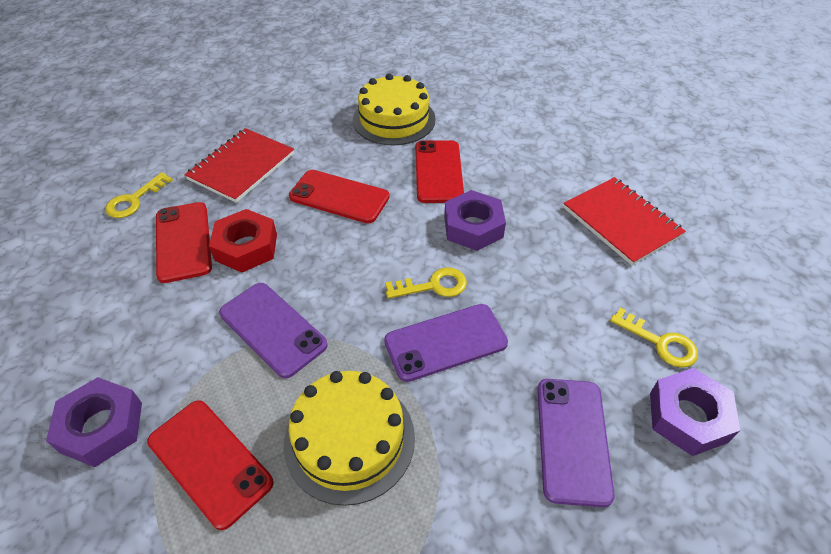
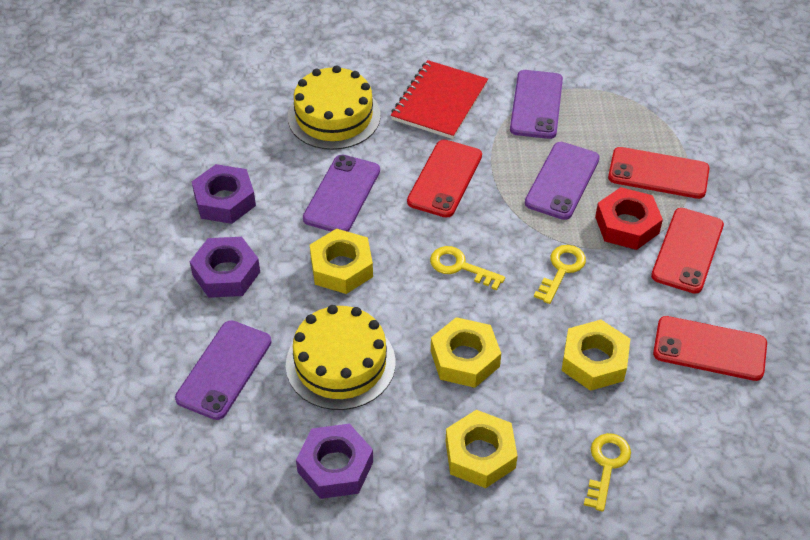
purple phone: [219,283,328,378] [384,304,508,382] [537,379,615,507] = 3 -> [175,320,272,420] [303,155,380,232] [510,70,563,139] [525,142,600,220] = 4
red notebook: [184,128,294,203] [563,177,686,265] = 2 -> [391,60,488,139] = 1
yellow nut: none = 0 -> [310,229,373,294] [431,317,501,388] [446,410,518,488] [561,320,630,391] = 4

